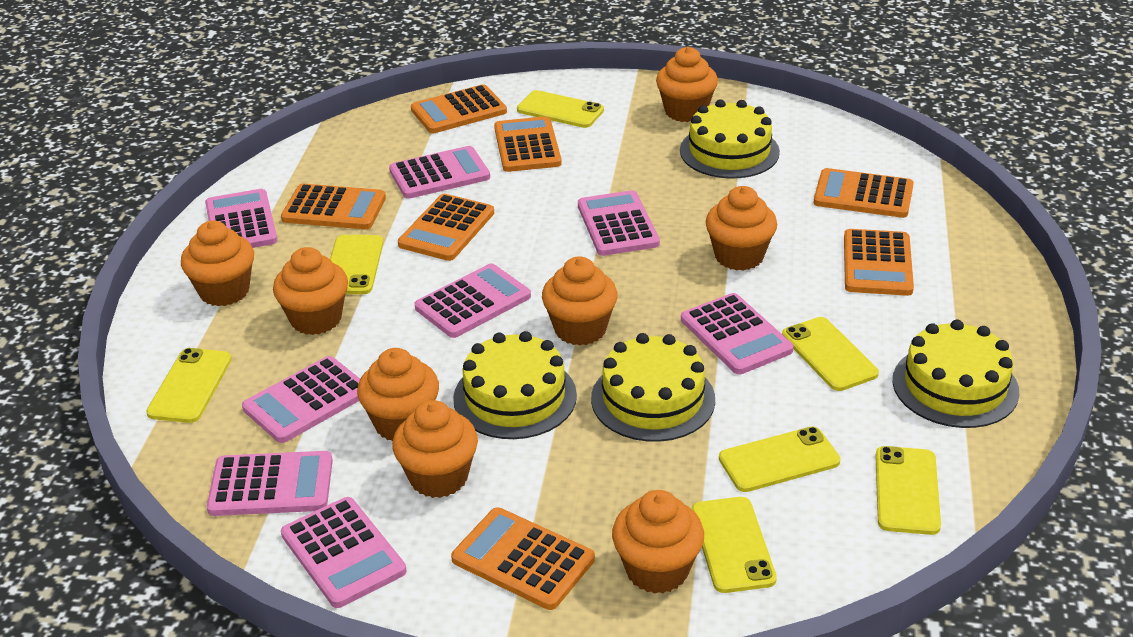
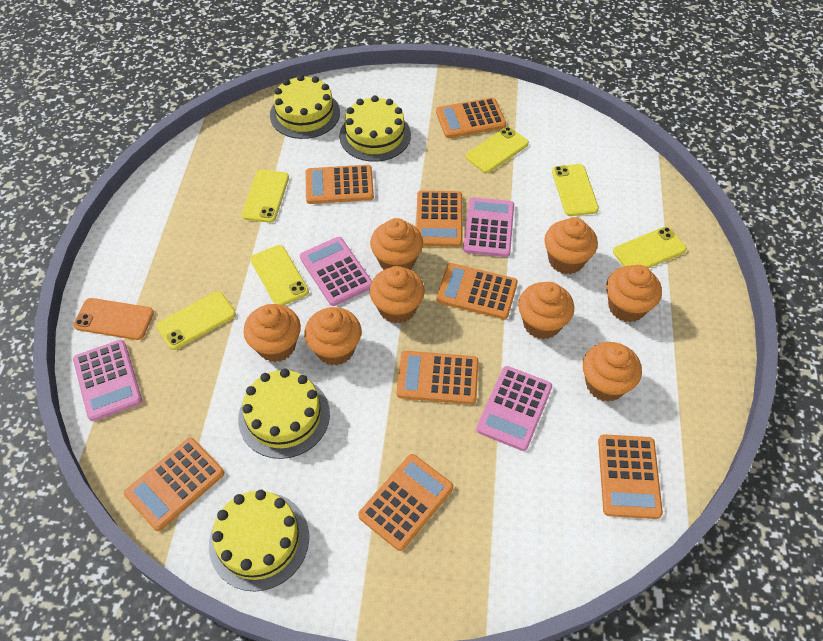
orange calculator: [281,184,386,229] [398,194,494,261] [411,84,507,133] [451,507,595,610] [494,116,562,172] [813,168,914,218] [844,229,914,296] = 7 -> [124,438,225,531] [305,165,374,204] [358,454,453,551] [397,351,479,404] [416,190,463,247] [436,98,506,138] [436,263,518,319] [598,434,663,519] = 8
orange phone: none = 0 -> [73,298,154,340] = 1
pink calculator: [205,189,278,248] [207,451,333,516] [242,356,360,443] [281,497,407,608] [389,146,490,199] [415,264,531,338] [578,190,660,256] [681,293,794,375] = 8 -> [73,340,142,421] [300,237,372,306] [463,197,514,257] [476,366,552,451] = 4
yellow phone: [146,348,232,423] [330,235,383,294] [517,90,604,128] [692,497,777,593] [719,427,841,492] [782,317,879,391] [876,446,941,535] = 7 -> [156,291,236,350] [242,170,289,223] [251,245,309,305] [466,127,529,173] [552,164,599,216] [613,227,687,268] = 6

